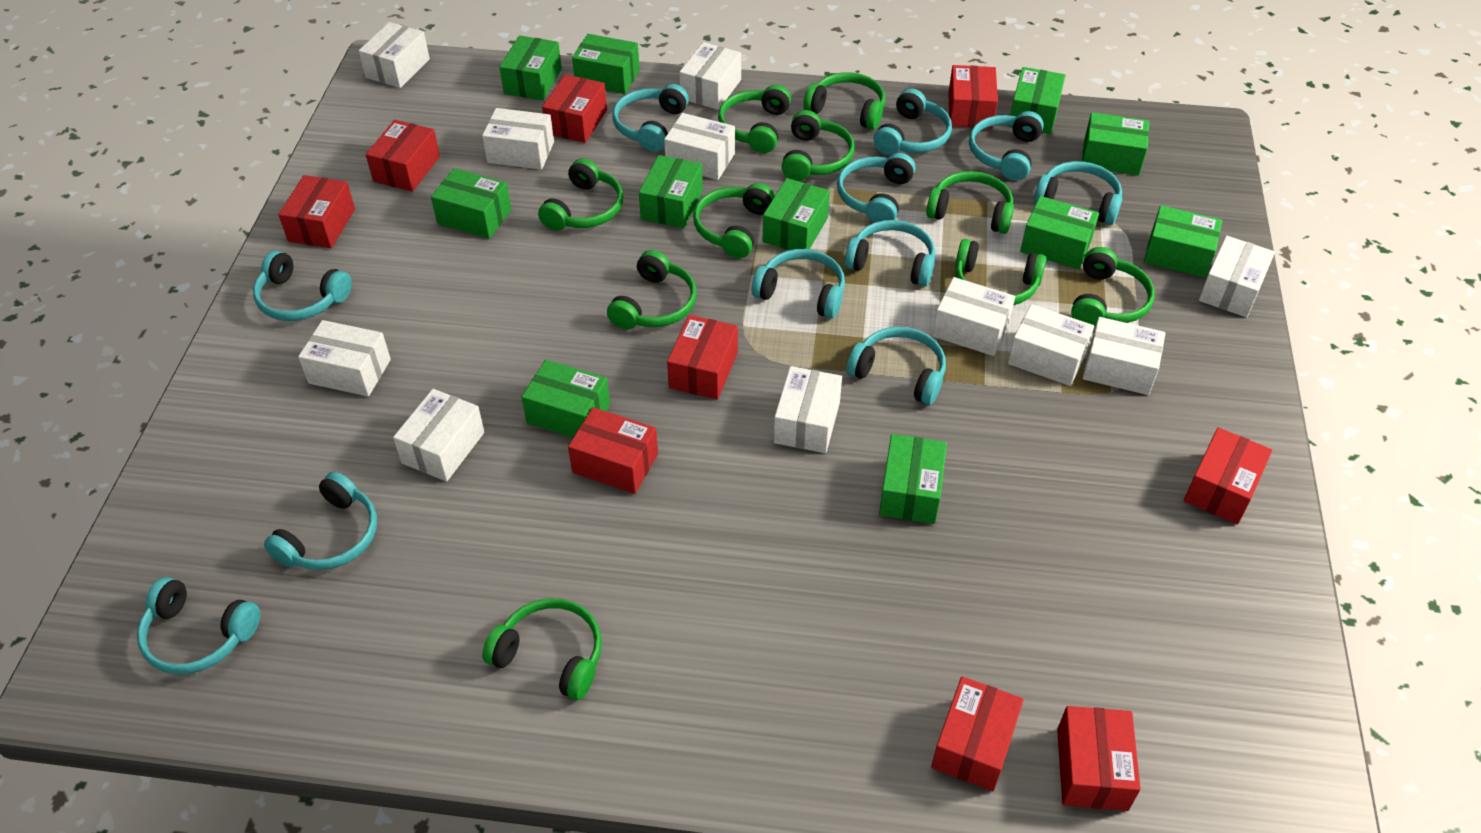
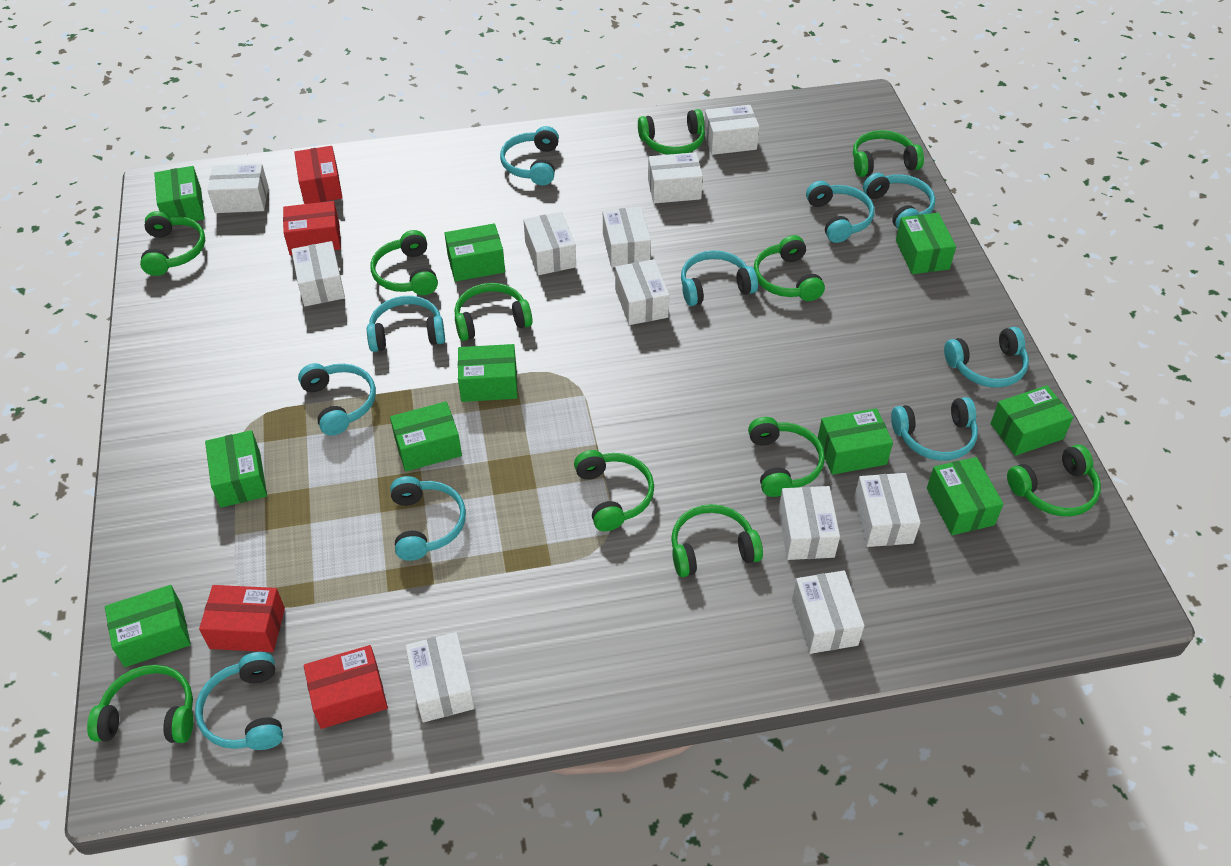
green box: [431,168,511,239] [500,36,562,100] [522,360,610,438] [572,34,640,94] [639,155,703,228] [763,178,830,250] [879,434,947,524] [1009,67,1066,134] [1020,196,1099,269] [1082,112,1149,176] [1144,205,1222,278] = 11 -> [105,585,191,667] [154,166,205,221] [205,430,267,508] [390,401,462,471] [444,223,505,282] [458,344,517,402] [818,408,893,475] [896,213,956,274] [927,457,1004,535] [990,385,1073,456] = 10
green headphones: [482,598,602,700] [538,158,623,231] [607,250,697,329] [693,183,775,258] [718,85,791,153] [781,110,855,181] [803,72,885,130] [926,171,1014,234] [955,239,1047,305] [1071,247,1155,326] = 10 -> [87,665,194,743] [140,211,205,276] [370,230,438,295] [455,283,532,341] [574,450,654,531] [638,109,705,155] [671,504,763,577] [748,417,825,497] [754,235,825,301] [853,130,924,177] [1007,444,1101,516] = 11
red box: [278,175,355,248] [366,120,440,192] [542,74,607,143] [568,407,658,494] [667,315,738,400] [931,676,1023,791] [948,65,998,128] [1057,706,1141,811] [1184,427,1272,524] = 9 -> [199,585,285,652] [283,201,341,256] [294,146,343,204] [304,645,388,729] = 4
turquoise headphones: [137,577,260,674] [253,250,352,321] [264,472,377,570] [612,84,689,152] [752,249,845,319] [837,153,916,223] [845,220,935,287] [846,327,946,405] [874,88,952,155] [969,111,1044,181] [1034,161,1122,225] = 11 -> [195,652,283,750] [298,363,376,436] [367,296,445,352] [390,476,466,561] [500,126,559,185] [681,250,758,306] [806,181,874,243] [863,173,935,229] [891,397,978,461] [944,327,1029,388] = 10

